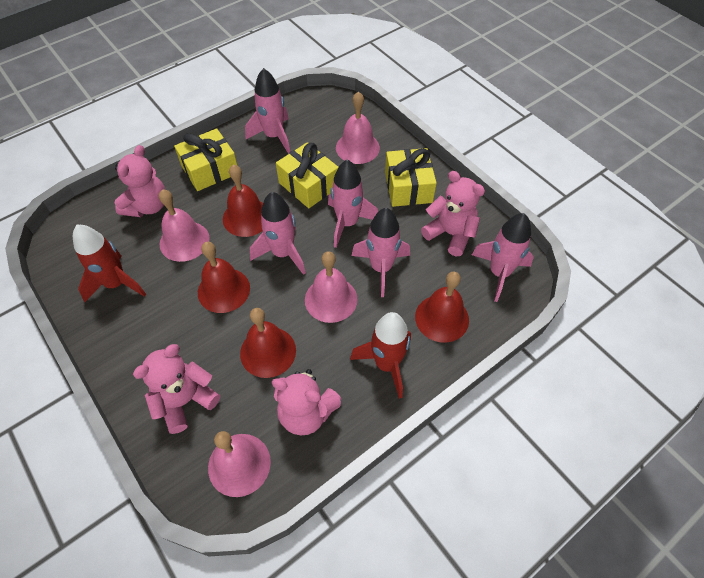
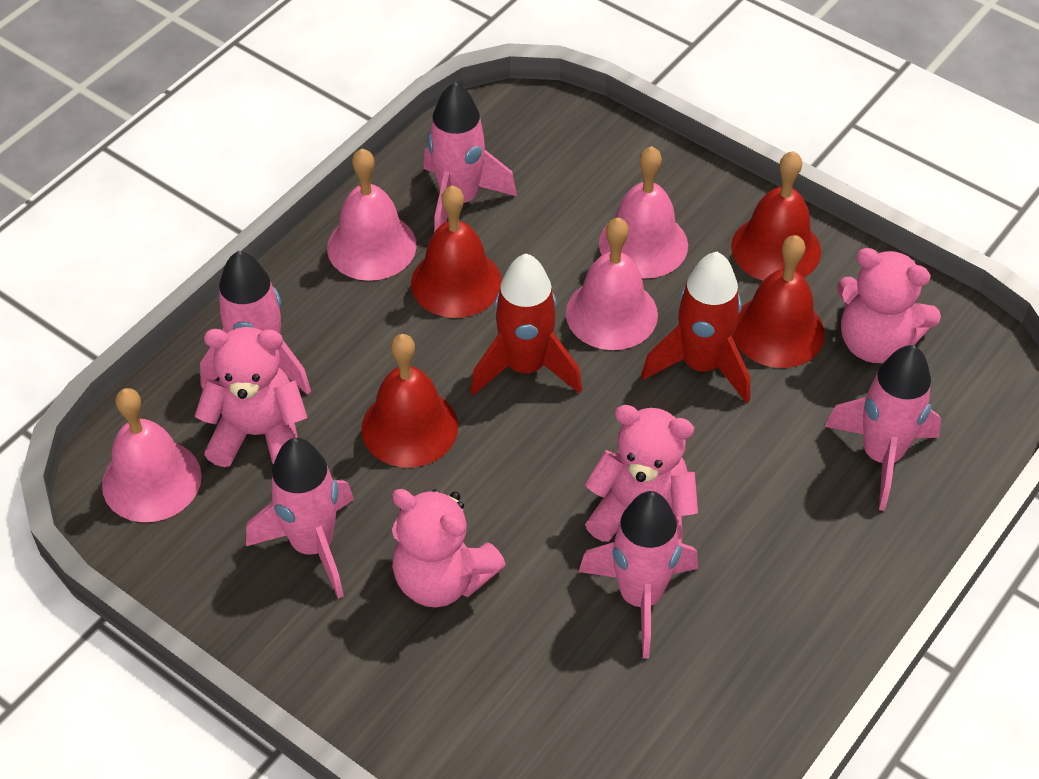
yellow gift: [174,128,237,191] [276,142,338,208] [385,148,437,207] = 3 -> none = 0

